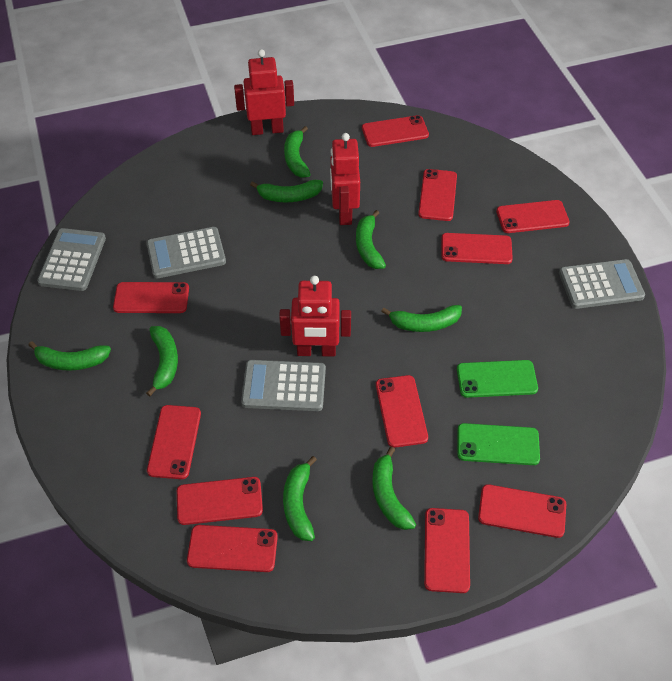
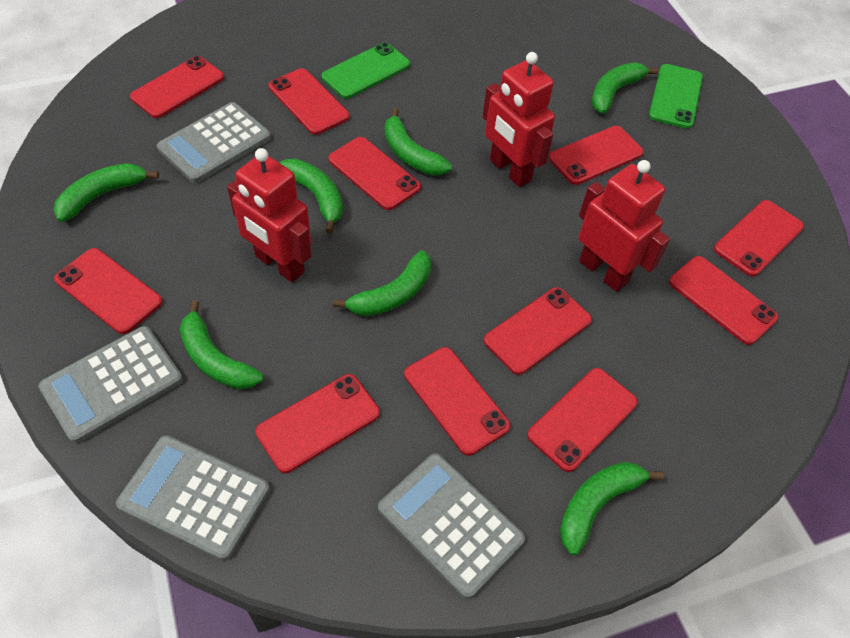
green banana: [29,341,111,371] [146,326,178,396] [250,180,323,202] [283,456,317,541] [284,126,310,178] [356,210,386,269] [372,446,416,530] [381,305,462,332] = 8 -> [54,163,159,222] [180,300,263,390] [279,159,343,234] [333,250,431,317] [384,108,452,175] [560,462,664,555] [591,63,659,114] = 7

